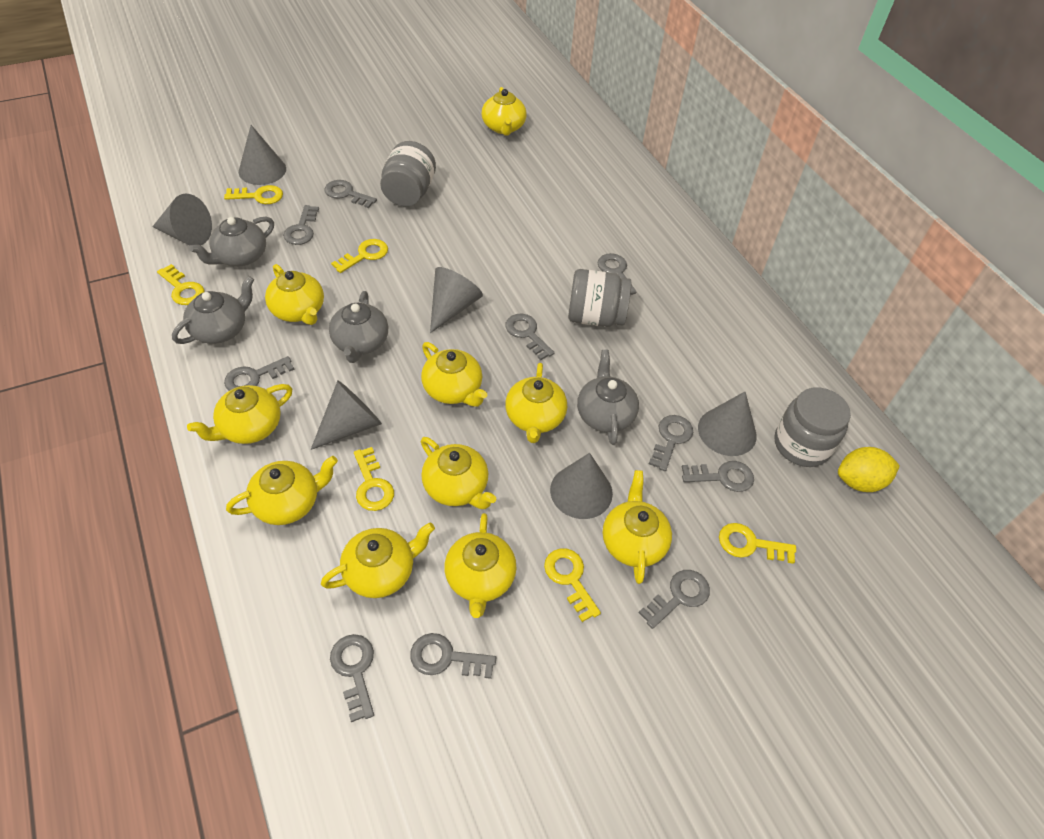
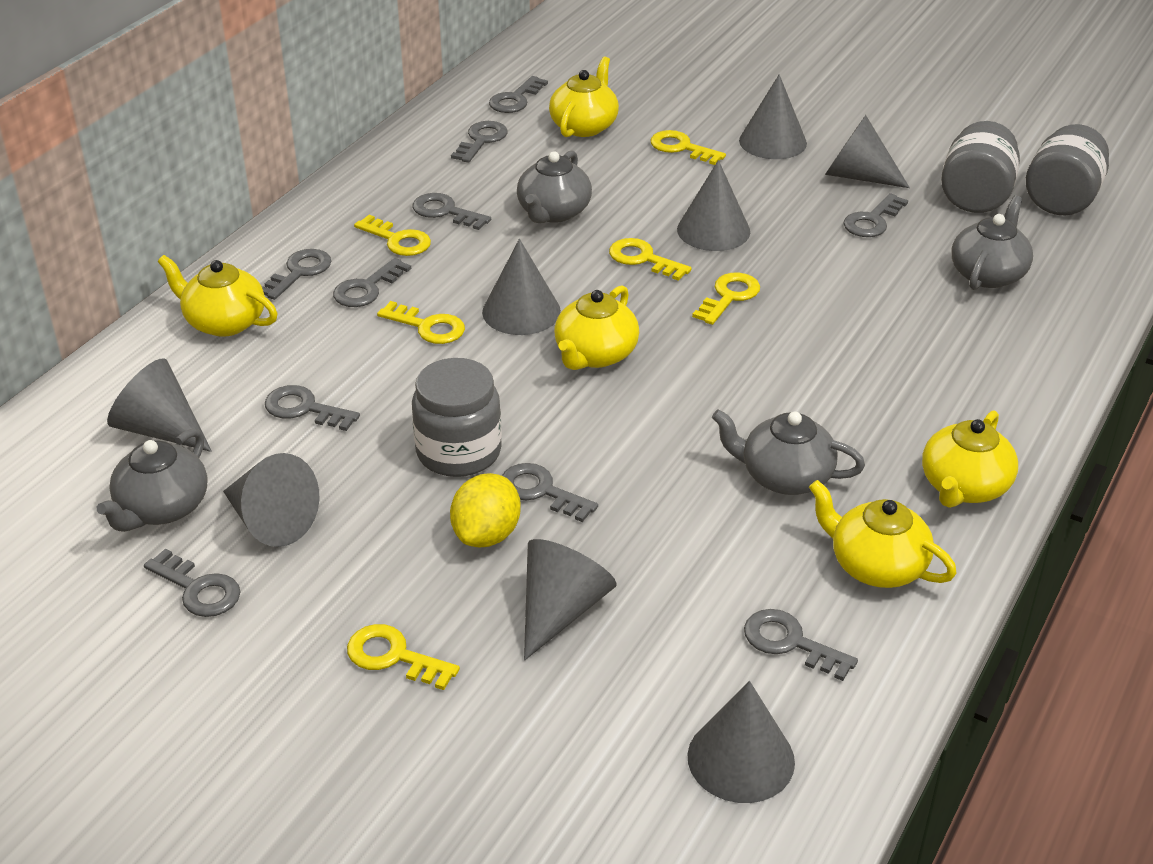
grey cone: [152,194,212,245] [239,125,286,185] [311,381,382,450] [430,267,483,333] [550,453,613,519] [698,392,757,456] = 6 -> [107,358,212,452] [223,453,319,547] [482,239,561,335] [524,539,617,661] [677,160,750,251] [688,681,795,803] [739,74,807,159] [825,115,910,188] = 8
yellow teapot: [187,384,292,444] [226,456,338,525] [265,264,324,325] [321,522,435,598] [421,342,487,407] [421,437,496,509] [444,513,517,618] [482,87,526,136] [505,363,567,443] [603,470,672,584] = 10 -> [158,255,277,337] [549,56,619,137] [554,285,639,370] [809,480,957,588] [922,410,1018,508] = 5

